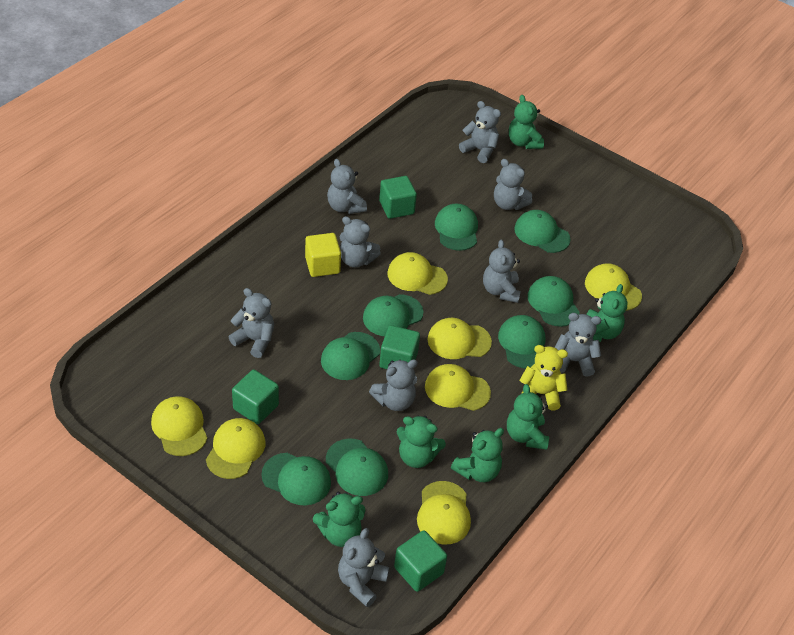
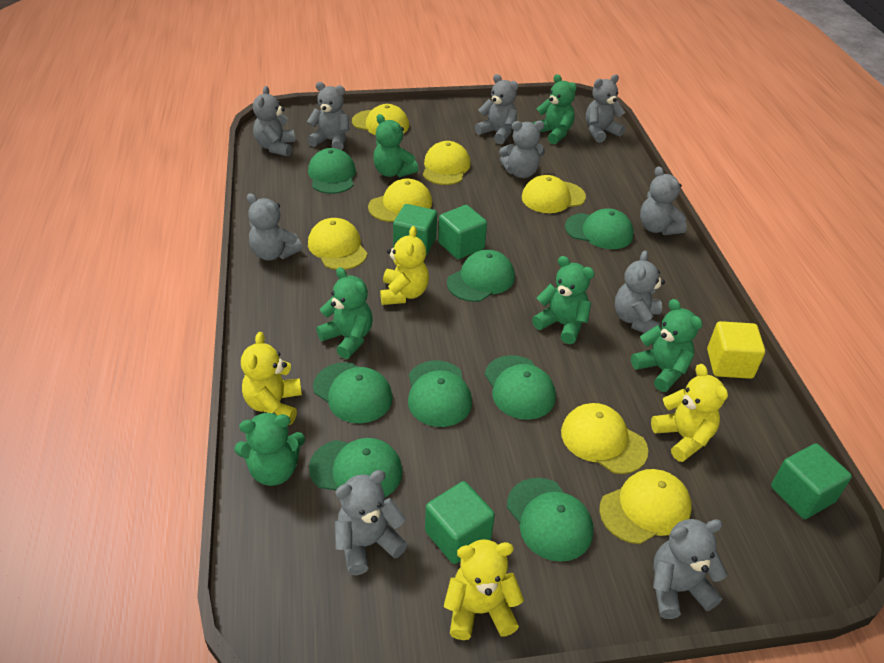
grey teddy bear: [229,288,274,358] [327,159,367,214] [338,528,390,607] [340,216,381,268] [369,359,418,411] [459,101,501,163] [483,240,521,303] [494,159,532,210] [554,313,601,377] = 9 -> [247,193,303,261] [253,86,295,156] [307,82,349,150] [335,470,408,575] [475,74,518,144] [499,121,545,178] [586,75,625,143] [615,250,665,333] [640,166,687,235] [653,519,727,619] = 10
yellow teddy bear: [519,345,568,410] = 1 -> [241,332,302,425] [380,226,429,305] [444,539,524,640] [651,364,728,462] = 4

